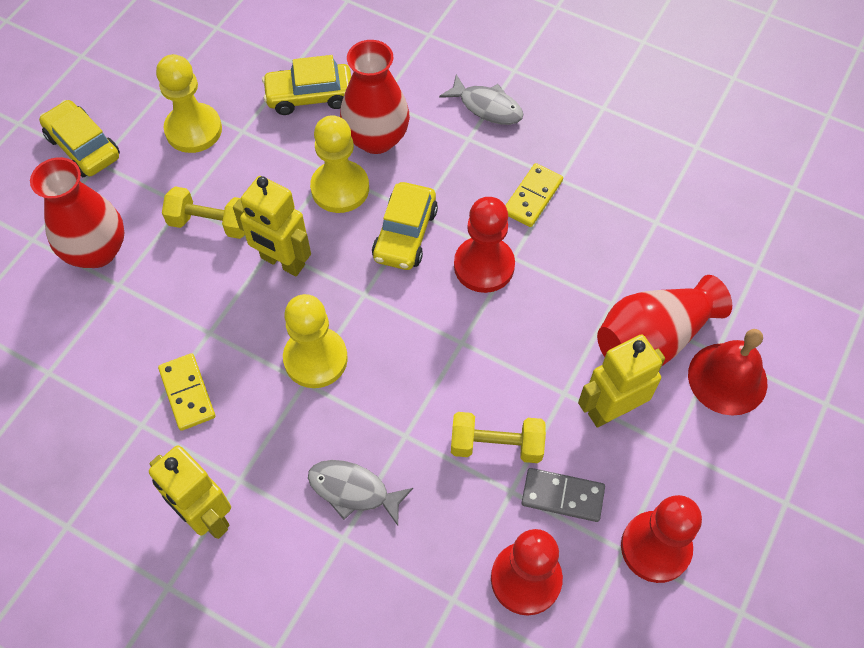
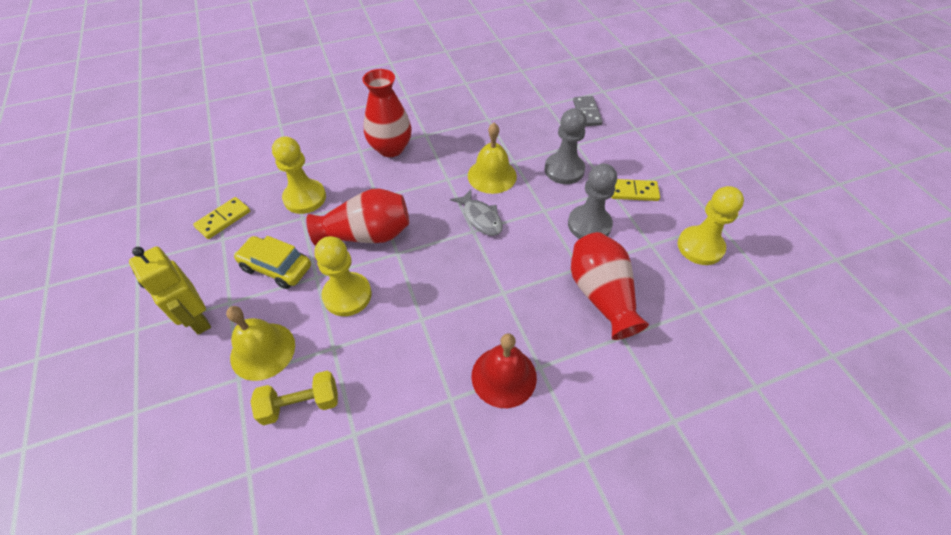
grey fish: [308,460,413,526] [439,74,524,125] = 2 -> [450,189,503,236] = 1
grey pawn: none = 0 -> [544,108,587,184] [568,164,617,239] = 2
red pawn: [454,197,515,293] [491,529,563,615] [621,495,702,583] = 3 -> none = 0
yellow bell: none = 0 -> [226,306,295,381] [468,123,517,194] = 2
yellow car: [39,100,120,177] [262,55,351,115] [372,182,438,270] = 3 -> [234,236,311,289] = 1
yellow dumbbell: [162,186,245,239] [451,412,546,463] = 2 -> [250,371,338,426] = 1
yellow robot: [149,445,231,539] [233,176,311,276] [578,334,665,428] = 3 -> [129,246,211,335] = 1

